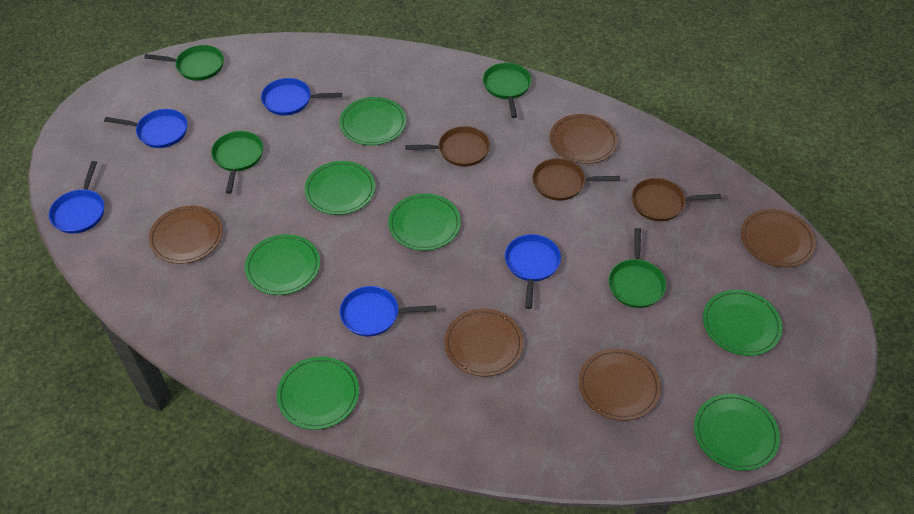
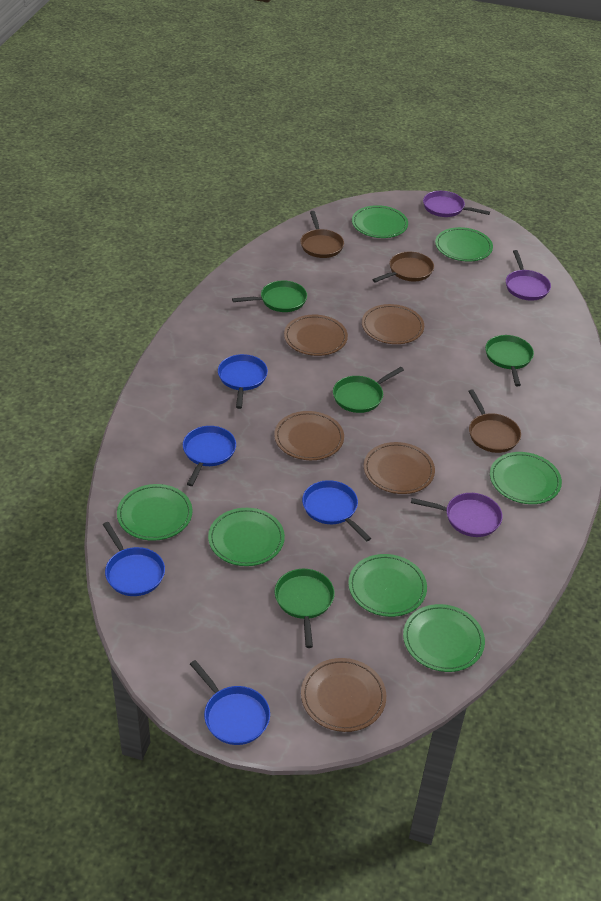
purple pan: none = 0 -> [411,493,503,537] [423,191,490,217] [506,250,551,301] = 3

